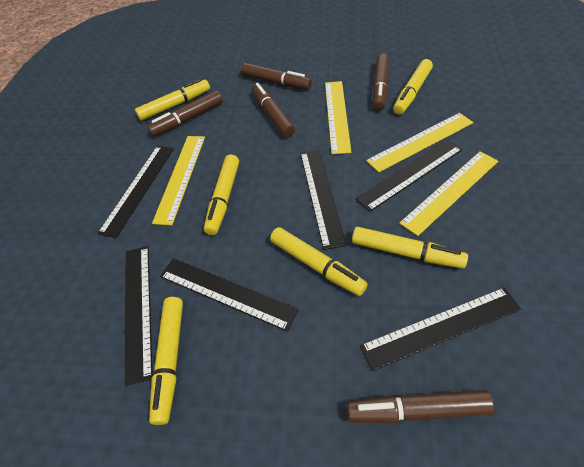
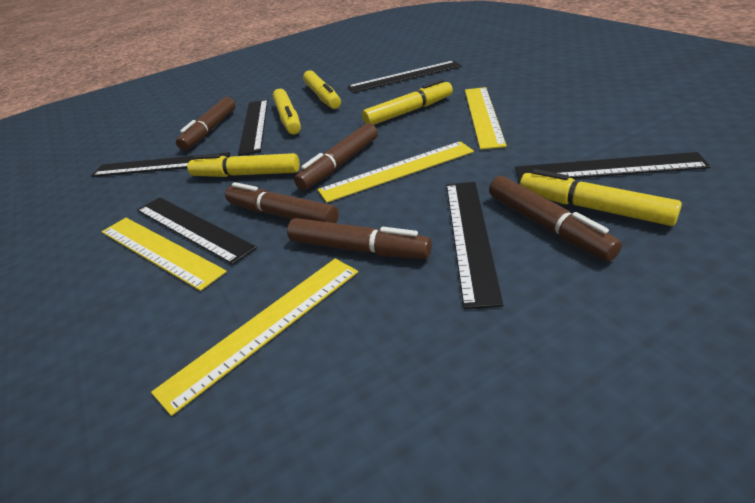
yellow marker: [135,78,210,121] [149,297,183,425] [204,154,239,235] [270,227,368,296] [352,227,468,269] [393,59,433,115] = 6 -> [187,153,300,177] [273,89,301,134] [303,70,341,109] [362,79,453,125] [520,169,682,226] = 5

